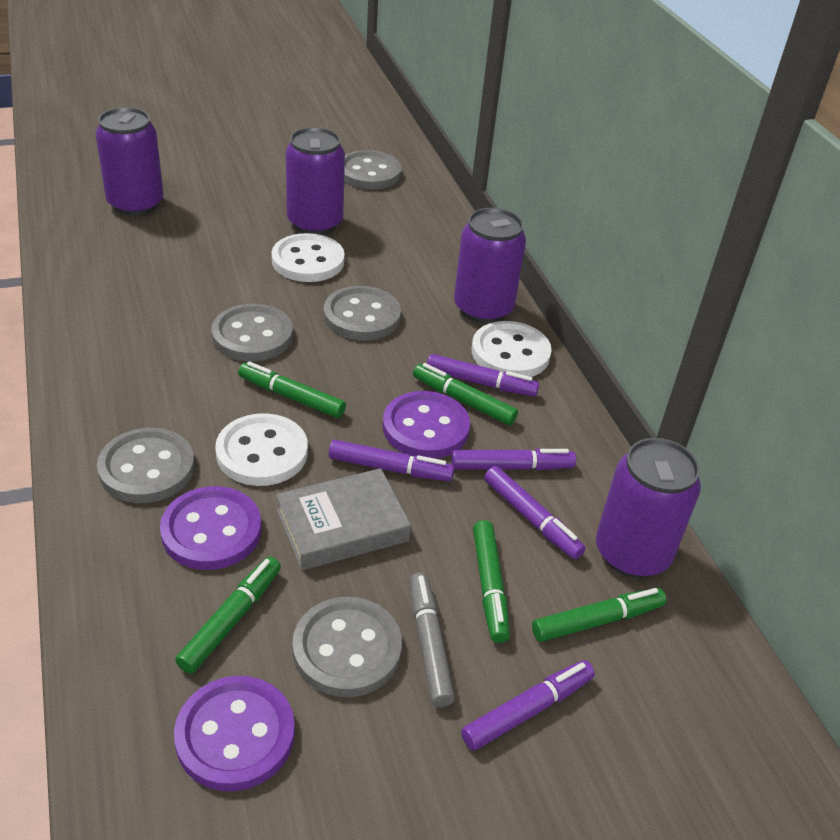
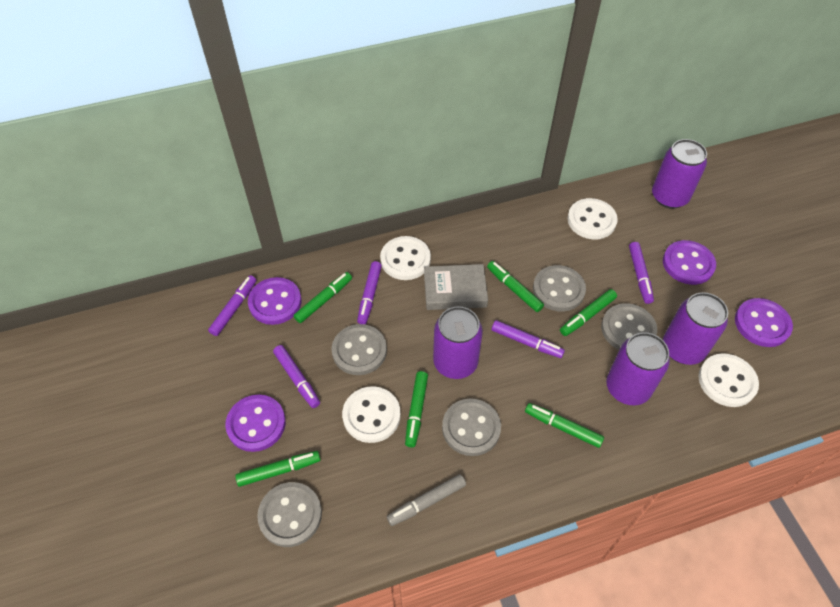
green marker: [175,557,281,674] [238,361,346,418] [413,363,518,425] [473,520,510,643] [532,588,666,642] = 5 -> [235,451,321,487] [293,272,352,323] [405,371,428,447] [487,261,544,312] [525,403,604,448] [560,289,617,336] = 6
purple button: [160,486,262,570] [174,676,295,791] [383,391,470,459] = 3 -> [225,395,286,452] [248,277,302,325] [663,240,716,285] [735,298,793,347] = 4
white button: [215,413,308,486] [271,233,345,282] [472,321,552,377] = 3 -> [342,386,401,443] [380,236,431,280] [568,198,618,239] [698,353,759,407] = 4

